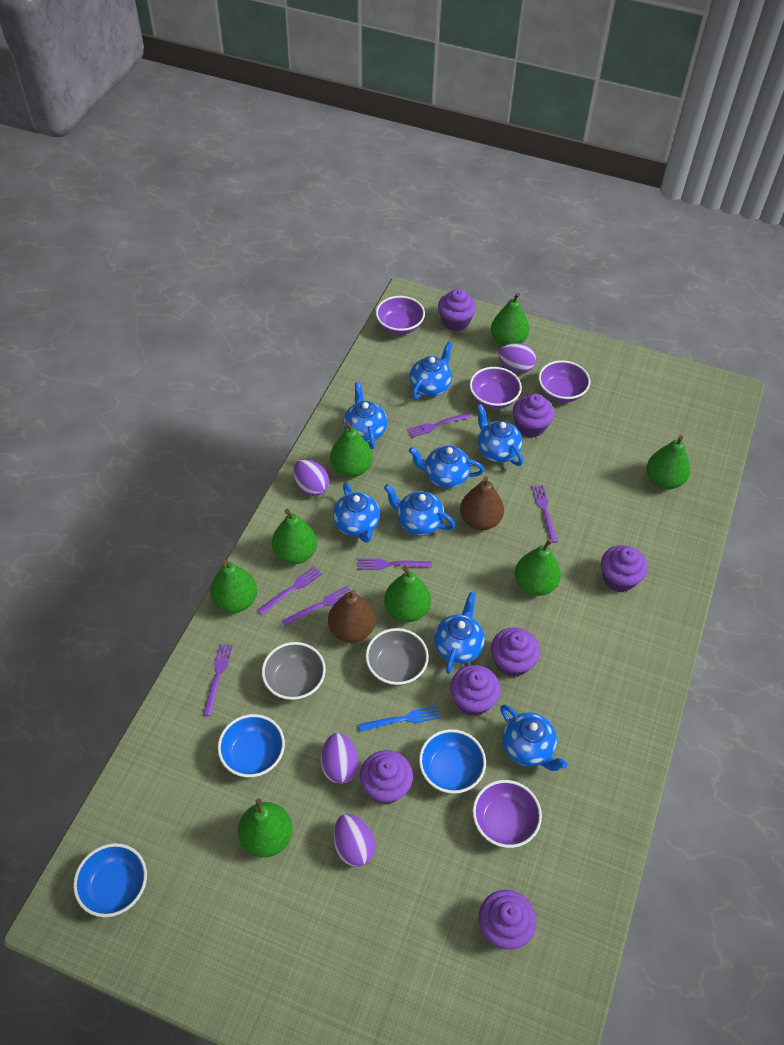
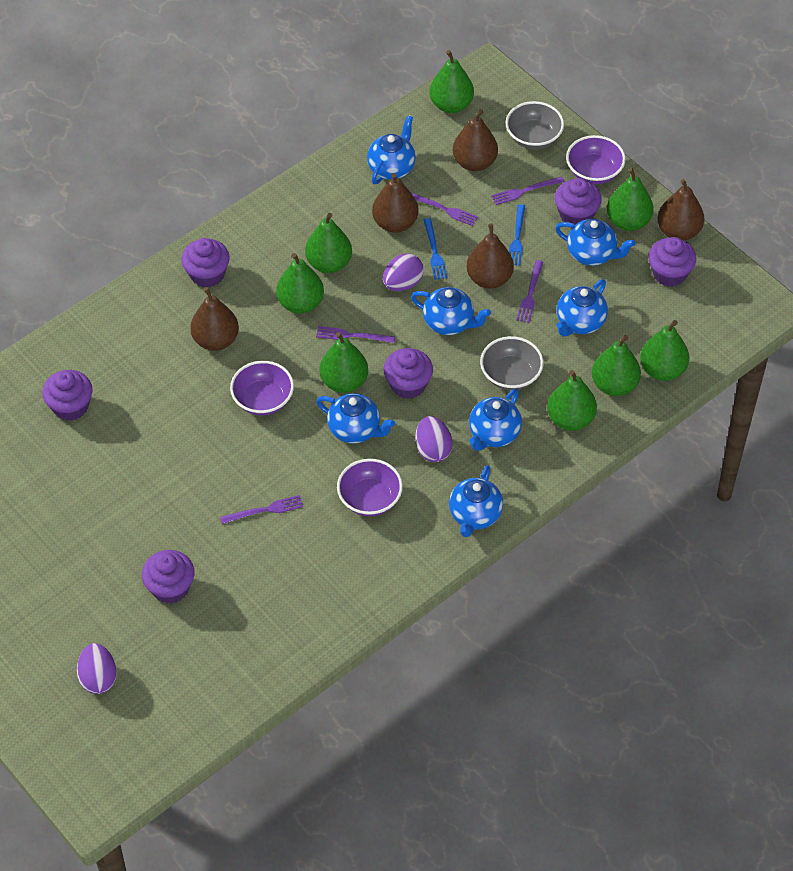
blue bowl: [73,843,147,917] [218,714,285,777] [419,729,486,794] = 3 -> none = 0
blue fork: [359,705,440,732] = 1 -> [423,218,448,280] [509,204,525,266] = 2
blue teapot: [333,482,380,543] [343,382,387,449] [384,484,455,536] [409,446,484,488] [410,342,453,399] [434,592,485,674] [477,404,523,466] [500,704,568,771] = 8 -> [316,393,395,444] [367,115,416,184] [411,287,491,335] [449,465,503,537] [469,389,522,451] [555,219,635,266] [557,279,608,336] = 7
brown pear: [328,589,375,643] [460,476,504,530] = 2 -> [190,287,239,351] [372,173,419,233] [453,109,498,171] [467,223,514,289] [657,179,704,241] = 5
purple bowl: [376,296,425,335] [470,367,522,409] [473,780,542,848] [539,360,590,402] = 4 -> [230,361,294,415] [337,459,403,516] [566,135,626,184] = 3
purple cupcake: [360,750,413,804] [438,289,476,331] [450,665,501,716] [479,890,536,950] [491,627,540,677] [513,393,554,438] [601,545,648,592] = 7 -> [42,370,93,421] [142,550,195,604] [182,238,230,287] [383,348,433,399] [555,178,602,225] [648,237,696,287] = 6
purple egg: [293,459,329,496] [321,733,359,784] [333,814,375,867] [498,343,536,373] = 4 -> [77,643,117,694] [383,254,424,291] [415,416,453,462] = 3
purple fork: [203,643,233,716] [258,566,322,615] [282,586,351,626] [358,558,432,570] [407,412,472,438] [532,485,558,543] = 6 -> [220,495,303,524] [316,326,395,343] [411,193,478,226] [491,176,564,205] [516,260,543,323] = 5

